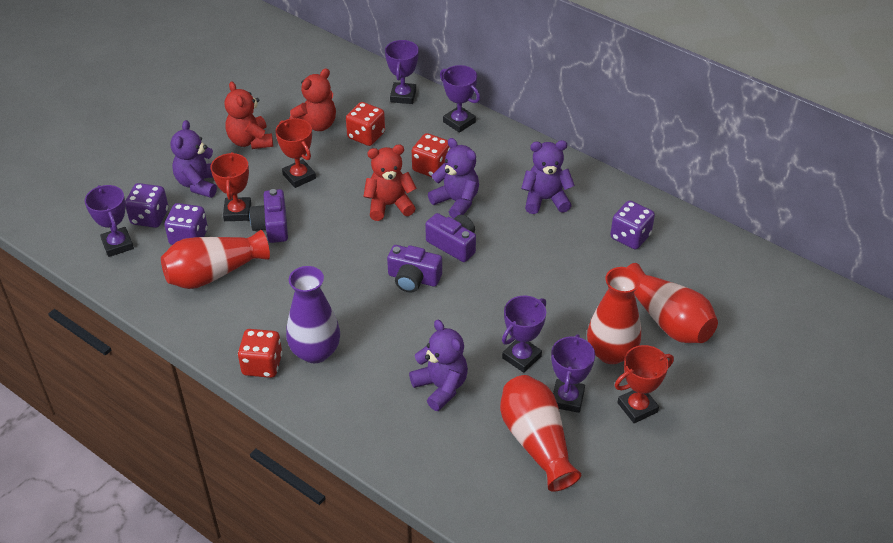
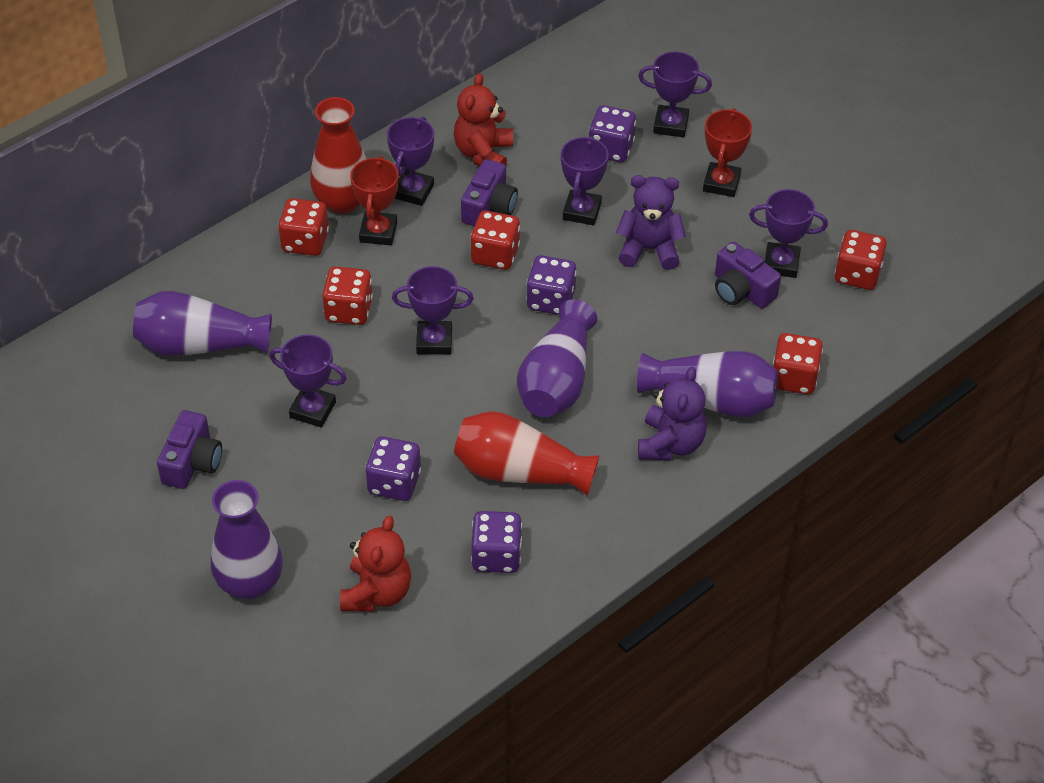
purple dice: [125,183,169,228] [164,203,208,245] [610,200,655,249] = 3 -> [366,436,421,501] [471,511,522,573] [526,255,577,315] [589,105,636,162] = 4
purple teddy bear: [171,120,217,198] [409,319,468,411] [428,138,479,219] [521,140,575,214] = 4 -> [616,175,686,270] [638,367,707,460] = 2
purple trophy: [85,185,134,257] [385,40,419,104] [440,65,480,133] [502,296,546,373] [551,334,595,413] = 5 -> [269,335,347,428] [387,117,434,206] [392,266,474,354] [561,136,609,225] [638,52,712,138] [749,189,828,278] = 6
purple vase: [286,266,340,363] = 1 -> [133,291,272,356] [211,480,283,599] [517,299,597,417] [637,351,778,417] = 4
red dice: [238,329,282,378] [346,102,385,146] [412,133,451,177] = 3 -> [278,198,329,256] [322,266,373,325] [470,210,520,270] [773,333,823,394] [835,230,887,290] = 5
red teddy bear: [224,81,273,149] [289,68,336,131] [363,145,417,221] = 3 -> [340,516,411,611] [454,73,513,166] = 2
red trophy: [211,152,251,221] [275,118,316,188] [615,345,674,423] = 3 -> [350,156,399,246] [703,108,752,197] = 2
red vase: [161,230,270,289] [500,375,581,492] [587,267,641,364] [627,263,718,343] = 4 -> [310,97,366,214] [454,411,600,496] = 2

